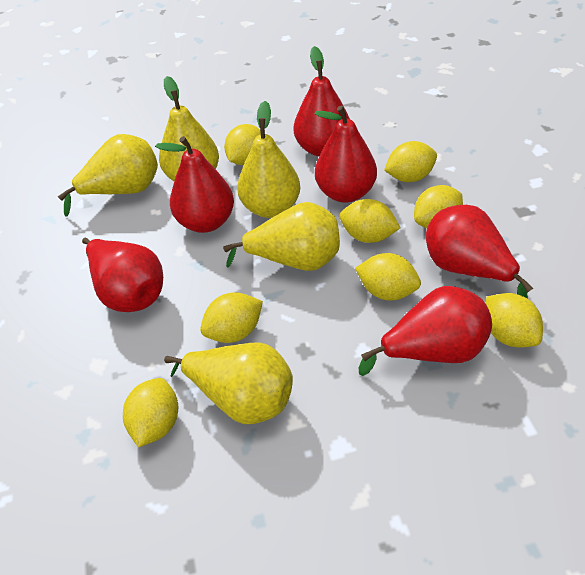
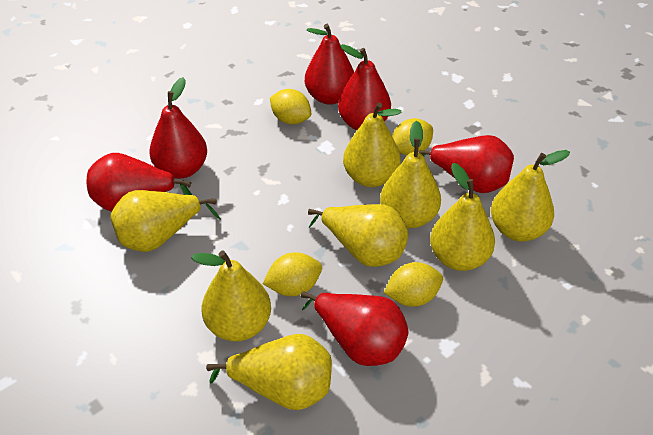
yellow lemon: [123,378,178,447] [200,292,263,343] [224,124,261,165] [340,199,401,243] [355,253,421,301] [384,141,437,182] [414,185,463,228] [486,293,543,348] = 8 -> [263,252,322,296] [270,89,311,125] [384,262,443,307] [392,118,433,155] = 4
yellow pear: [58,134,158,216] [159,76,219,181] [164,342,293,424] [223,202,340,271] [237,101,300,218] = 5 -> [111,190,221,252] [191,251,271,341] [206,334,332,410] [308,204,409,267] [343,103,401,187] [380,121,441,228] [430,163,495,271] [491,150,570,242] = 8

